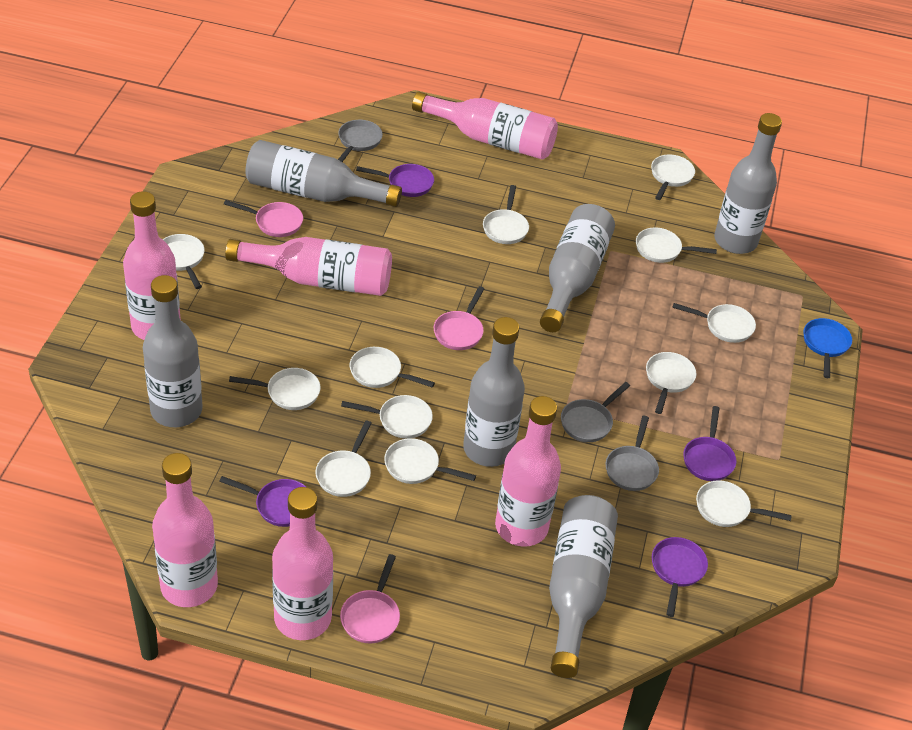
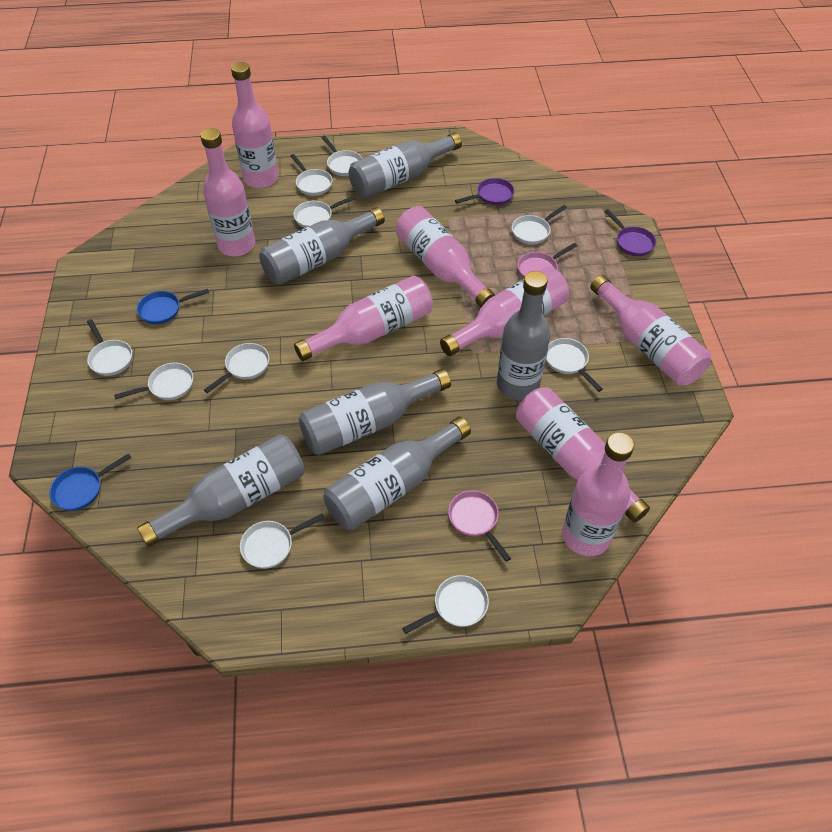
blue pan: [803,318,852,378] = 1 -> [49,454,131,511] [137,289,209,324] = 2
grey pan: [338,120,383,162] [561,382,630,442] [605,416,659,491] = 3 -> none = 0
pink bottle: [123,191,181,340] [152,453,218,607] [225,237,392,296] [272,487,333,640] [412,92,558,160] [495,396,561,547] = 6 -> [200,128,255,256] [231,62,279,188] [294,276,433,361] [396,206,495,307] [440,267,569,356] [516,387,650,523] [562,432,634,556] [590,275,711,386] = 8
pink pan: [224,200,303,237] [340,554,400,643] [434,286,484,350] = 3 -> [448,490,511,562] [517,243,577,278] = 2
purple pan: [219,476,306,527] [356,164,434,197] [652,537,708,617] [683,406,736,481] = 4 -> [455,178,515,205] [605,209,656,256] = 2
white pan: [162,234,205,289] [229,368,321,410] [316,421,372,497] [341,395,433,439] [350,347,435,388] [384,438,476,484] [483,185,529,244] [636,228,717,263] [646,352,696,414] [651,155,695,200] [672,303,756,343] [696,480,792,527] = 12 -> [87,319,132,376] [114,363,193,400] [204,343,269,393] [240,514,325,569] [290,154,333,196] [293,196,356,228] [321,136,362,176] [402,575,489,634] [512,205,567,245] [546,338,603,392] = 10

